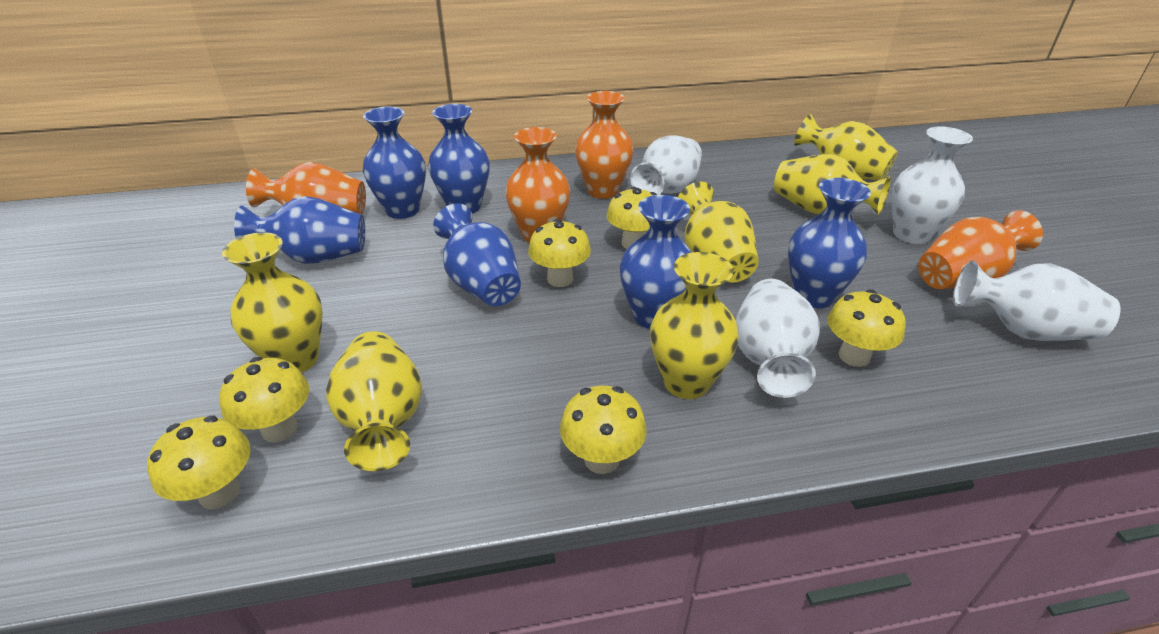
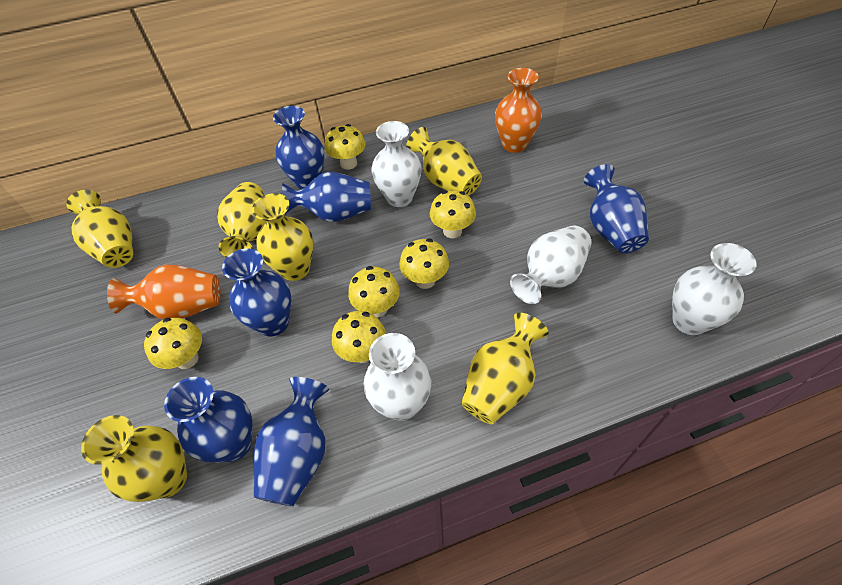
orange vase: [246,162,366,215] [505,127,570,243] [575,91,634,199] [918,210,1043,289] = 4 -> [107,265,221,320] [495,68,542,153] = 2

